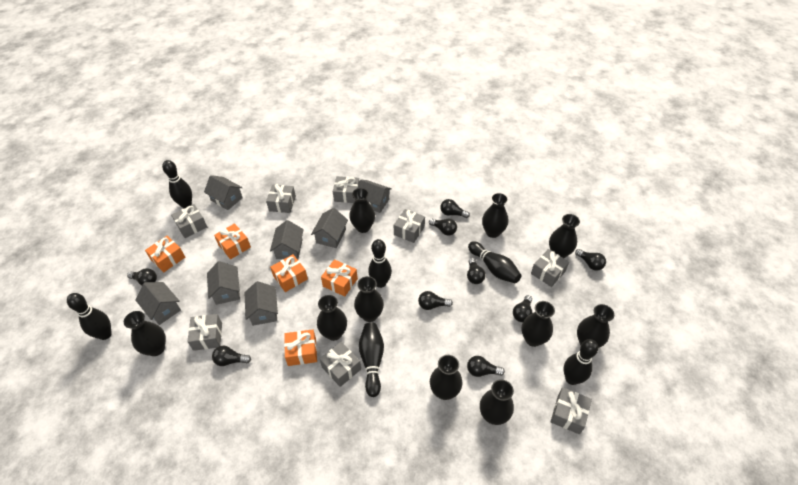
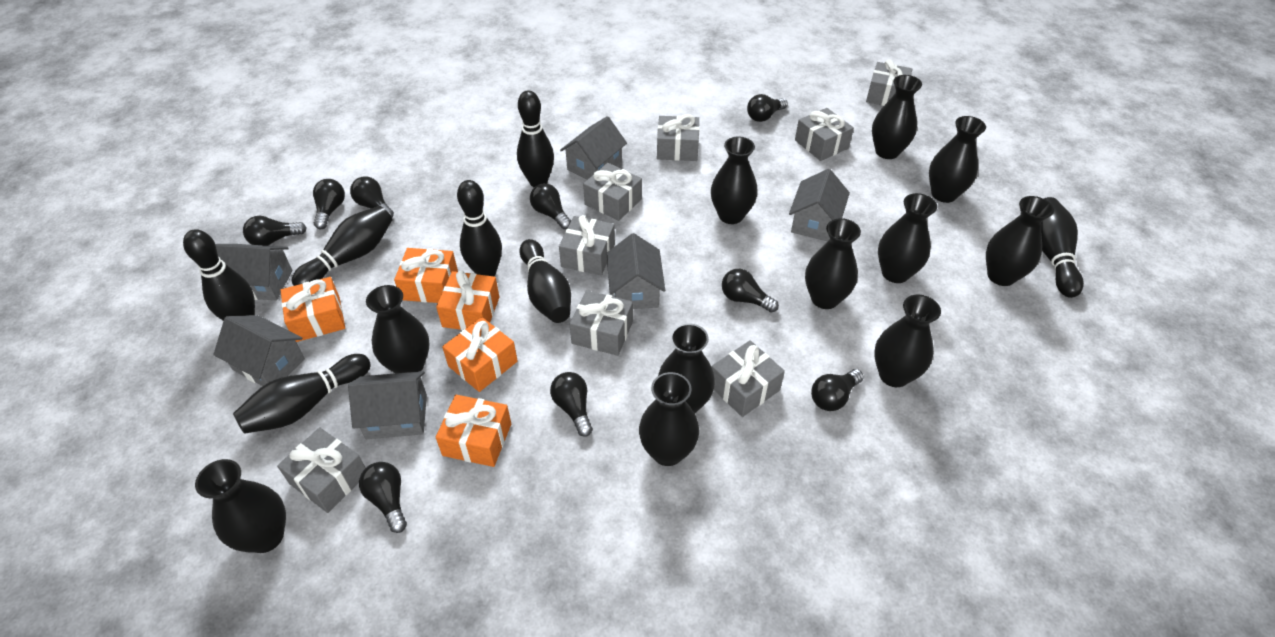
black bowling pin: [67,293,112,340] [162,160,192,208] [359,322,384,397] [368,239,392,288] [468,241,522,283] [564,339,598,385] = 6 -> [183,229,255,321] [233,354,371,434] [292,206,392,286] [457,180,502,276] [517,90,554,187] [519,239,571,323] [1041,197,1084,298] = 7
black vase: [124,311,166,356] [317,295,347,341] [349,188,375,233] [354,276,384,322] [430,355,463,400] [480,379,514,425] [482,193,508,238] [522,301,555,347] [549,214,580,258] [577,304,614,348] = 10 -> [195,459,286,553] [366,285,430,373] [639,372,699,466] [658,323,715,414] [711,137,758,224] [805,218,861,309] [872,75,922,159] [874,295,941,387] [878,193,937,283] [929,116,986,203] [986,196,1054,286] = 11
grey house: [135,282,181,325] [204,175,243,210] [207,261,240,305] [245,281,278,326] [270,220,304,260] [311,208,348,248] [358,180,392,213] = 7 -> [213,315,305,386] [215,244,292,301] [348,371,427,439] [560,116,627,180] [606,233,665,309] [789,169,850,241] = 6

